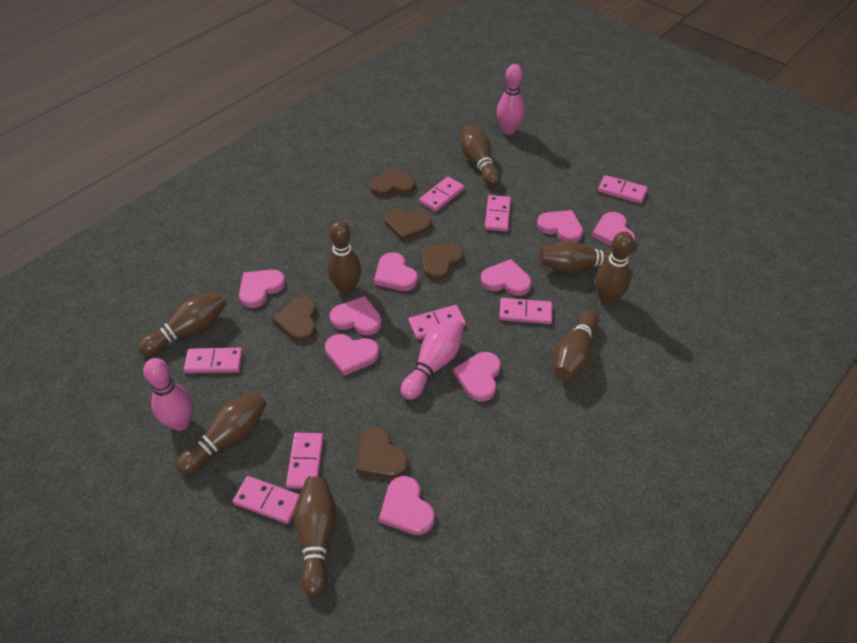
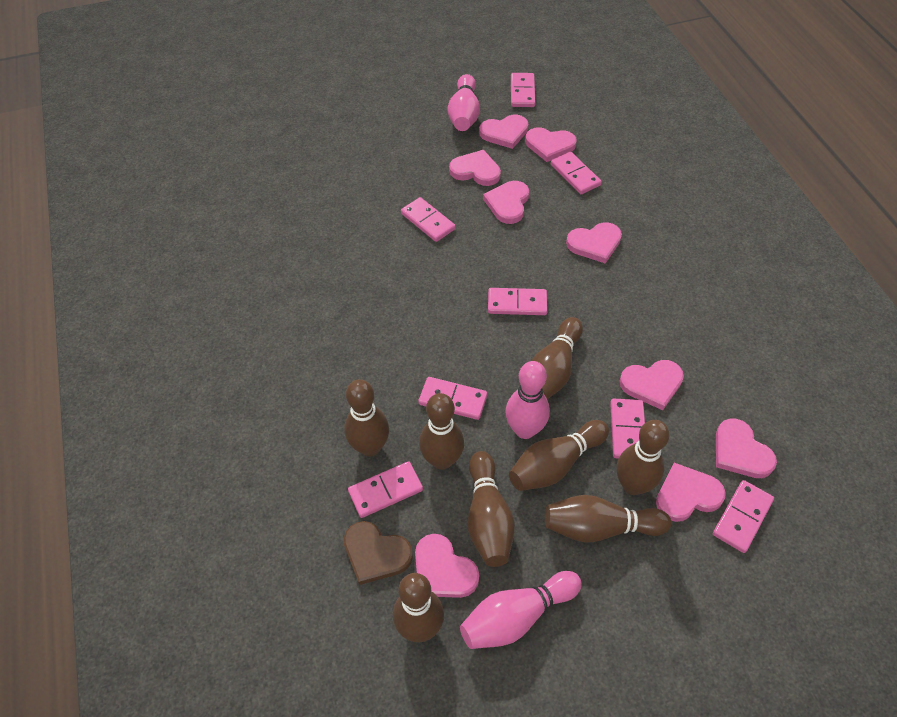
brown heart: [272,297,317,342] [356,427,408,479] [370,167,416,197] [385,209,432,241] [422,243,463,280] = 5 -> [344,521,413,585] = 1

